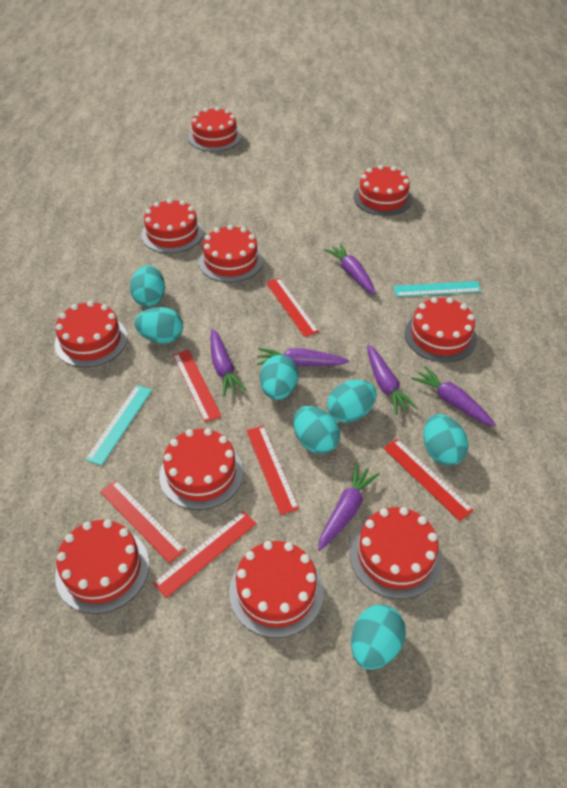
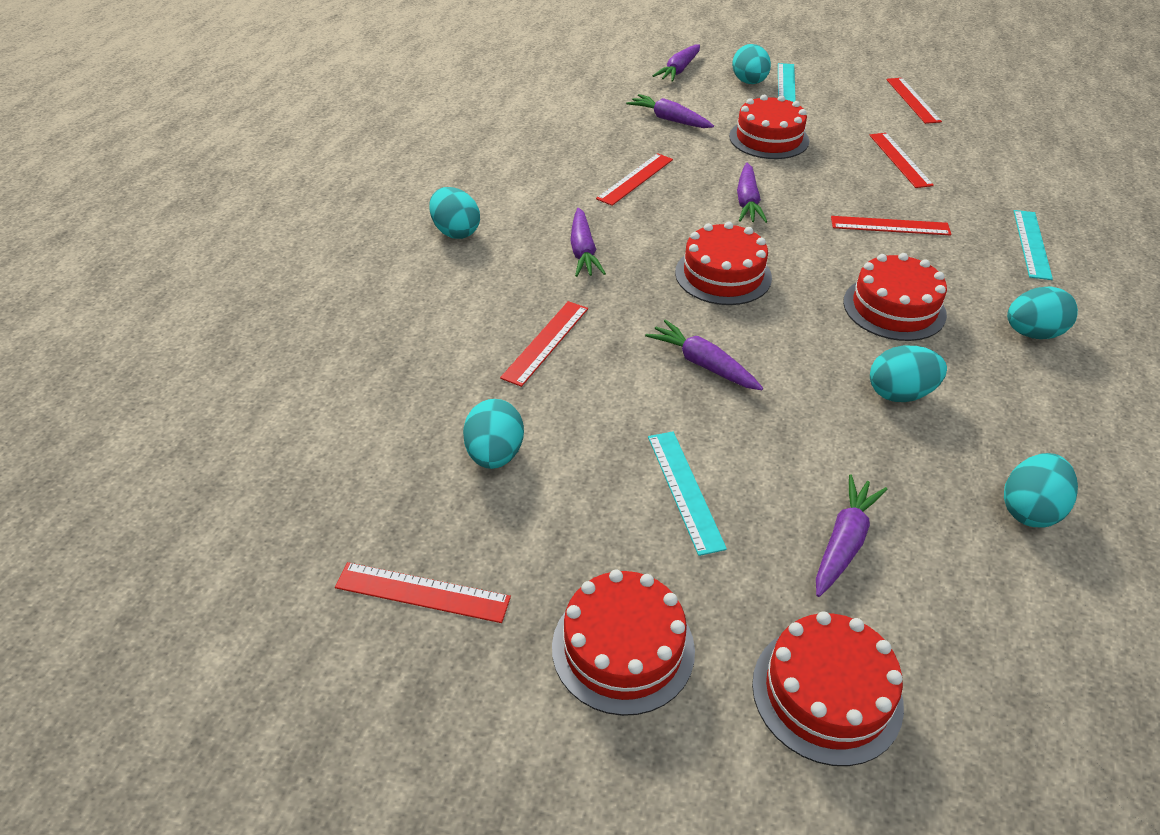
red cake: [55,301,127,367] [55,519,149,614] [141,199,204,253] [159,428,243,510] [189,107,242,152] [199,225,263,282] [229,541,324,638] [350,507,442,599] [354,165,412,216] [405,297,477,362] = 10 -> [552,569,695,716] [675,221,772,305] [729,95,809,159] [752,611,904,766] [843,253,947,341] = 5
turquoise egg: [130,265,165,307] [134,307,183,344] [260,355,299,400] [293,406,340,454] [327,380,376,423] [351,605,406,670] [423,414,468,466] = 7 -> [429,187,480,239] [463,399,524,469] [732,44,771,84] [870,346,947,402] [1004,453,1078,527] [1007,286,1078,339] = 6
turquoise ruler: [85,385,152,466] [393,281,481,297] = 2 -> [648,432,727,556] [778,63,796,102] [1014,210,1053,280] = 3

